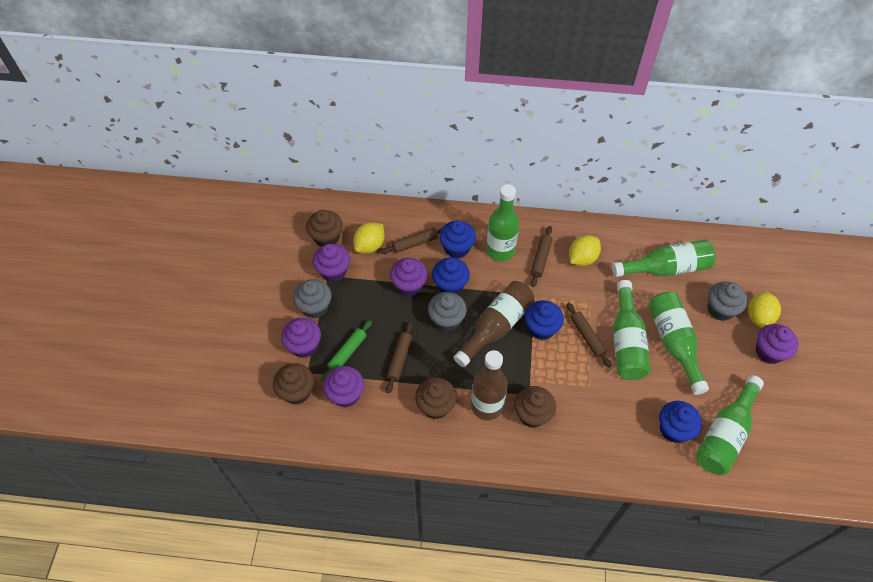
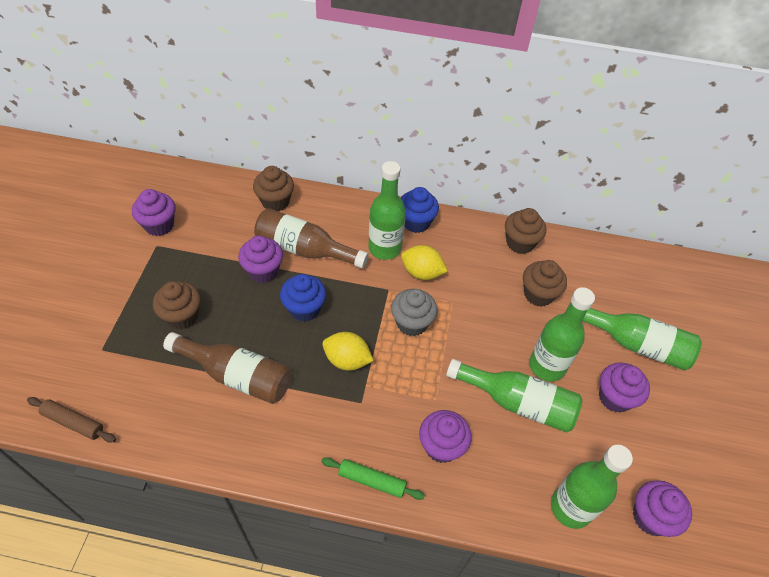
blue cupcake: [432,257,470,294] [439,220,476,259] [525,300,564,340] [659,401,702,443] = 4 -> [280,274,326,322] [401,187,439,233] = 2
brown rolling pin: [380,228,442,254] [386,322,413,393] [531,226,552,287] [567,303,611,367] = 4 -> [27,397,116,442] = 1
grey cupcake: [293,279,332,318] [428,292,467,331] [708,282,748,321] = 3 -> [391,289,437,336] = 1
yellow lemon: [353,222,385,254] [569,235,601,266] [748,291,781,328] = 3 -> [322,332,374,370] [401,245,448,280] = 2

